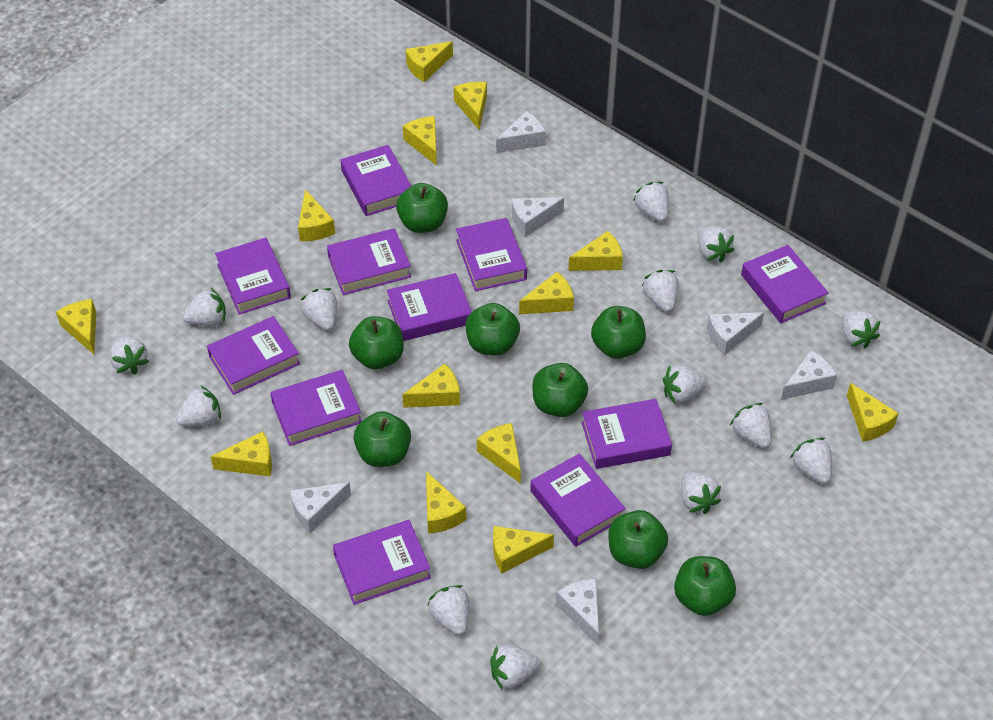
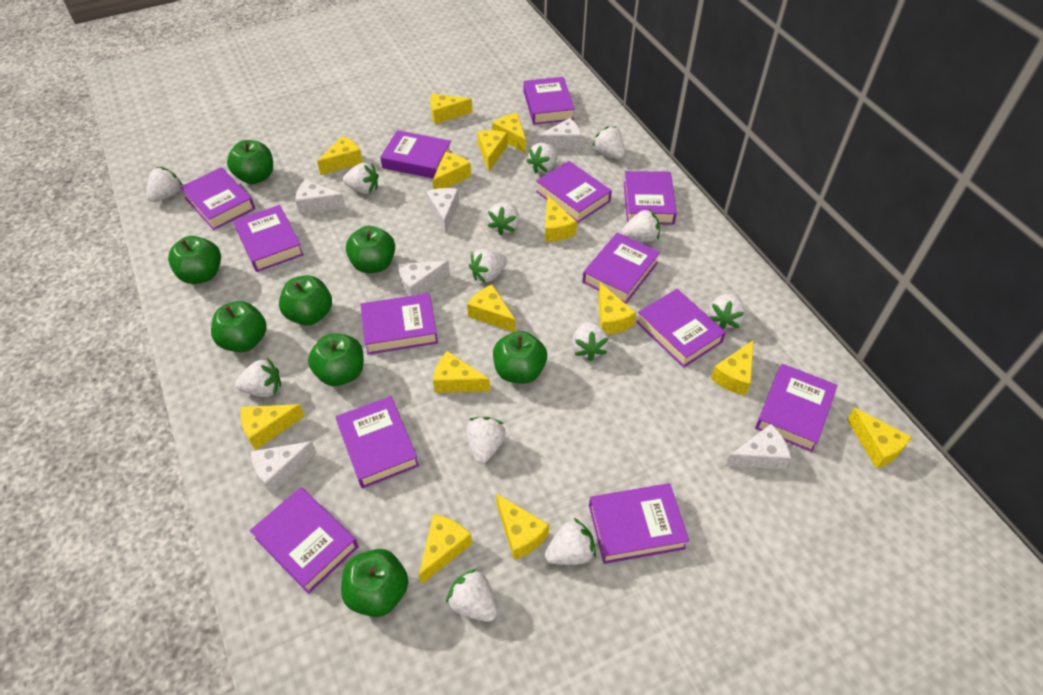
purple book: [207,316,300,395] [215,238,291,315] [270,370,362,446] [327,228,411,295] [333,520,431,605] [340,145,411,216] [387,273,472,341] [456,218,527,291] [530,453,626,547] [582,399,672,469] [741,245,829,323] = 11 -> [180,167,255,230] [233,205,304,272] [250,487,358,594] [336,396,419,488] [360,293,438,355] [380,130,452,179] [524,77,575,125] [536,161,612,223] [582,233,660,304] [589,483,689,564] [624,171,677,225] [636,289,726,368] [755,364,837,452] = 13
white strawberry: [109,336,149,375] [175,385,221,426] [182,288,226,326] [301,288,337,331] [427,585,469,635] [490,645,541,689] [633,182,669,222] [642,270,679,312] [663,365,707,403] [681,471,721,514] [698,226,734,263] [730,403,772,448] [790,438,832,484] [842,310,880,349] = 14 -> [146,167,183,202] [235,358,281,397] [343,163,379,194] [446,569,497,622] [466,417,506,464] [469,249,507,283] [488,202,519,236] [526,143,558,173] [545,518,596,565] [572,322,609,361] [593,126,624,159] [622,209,660,242] [709,294,745,330] = 13
yellow cheese: [56,299,96,354] [211,431,272,476] [298,189,335,241] [402,364,460,408] [403,116,437,166] [406,41,453,82] [426,471,466,533] [454,82,487,130] [477,423,521,484] [493,526,554,574] [519,272,574,314] [568,231,623,271] [847,383,899,442] = 13 -> [240,404,304,450] [317,136,363,175] [419,514,472,585] [430,93,473,124] [433,152,471,189] [433,351,490,393] [467,284,516,332] [477,130,507,171] [492,113,526,153] [496,493,549,560] [545,195,577,242] [598,283,636,335] [711,340,754,396] [847,408,912,469] = 14

